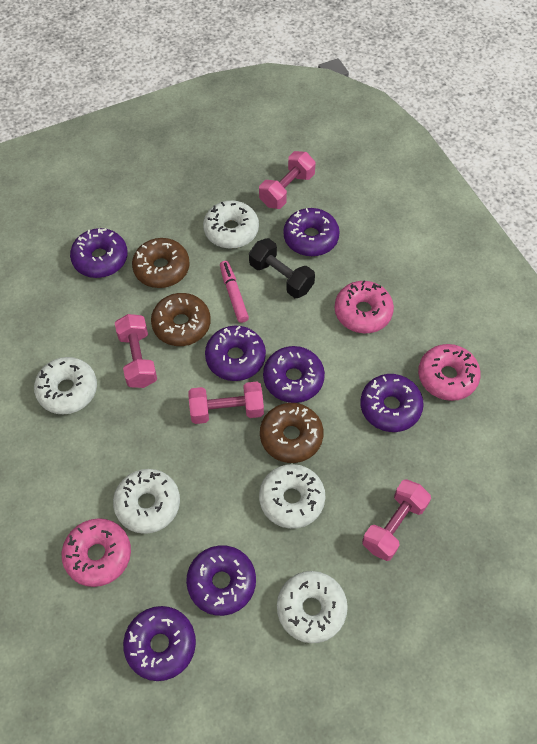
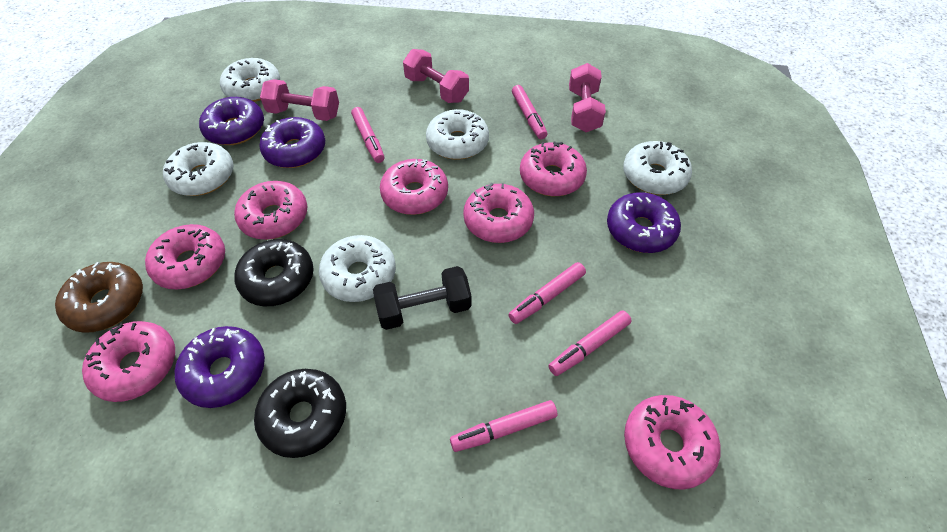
black donut: none = 0 -> [234,239,313,306] [254,369,346,458] = 2
brown donut: [132,238,190,288] [151,293,211,346] [260,403,323,463] = 3 -> [55,262,143,333] = 1
pink donut: [62,518,131,587] [335,281,394,333] [418,344,481,401] = 3 -> [82,321,175,402] [145,224,225,289] [234,181,307,240] [380,159,448,215] [463,183,534,243] [520,141,587,196] [624,395,721,490] = 7
pink dumbbell: [115,314,157,388] [188,382,264,424] [259,151,316,209] [362,479,431,561] = 4 -> [260,79,339,121] [403,49,469,103] [569,63,606,132] = 3
pink marker: [220,261,249,323] = 1 -> [351,107,385,163] [450,400,558,452] [508,262,586,324] [512,85,547,139] [548,311,632,376] = 5
purple donut: [70,228,128,278] [123,606,196,681] [186,545,256,616] [205,326,266,381] [263,346,325,403] [283,208,340,256] [360,374,424,432] = 7 -> [175,326,265,408] [199,97,264,145] [259,117,325,168] [607,192,681,253] = 4

